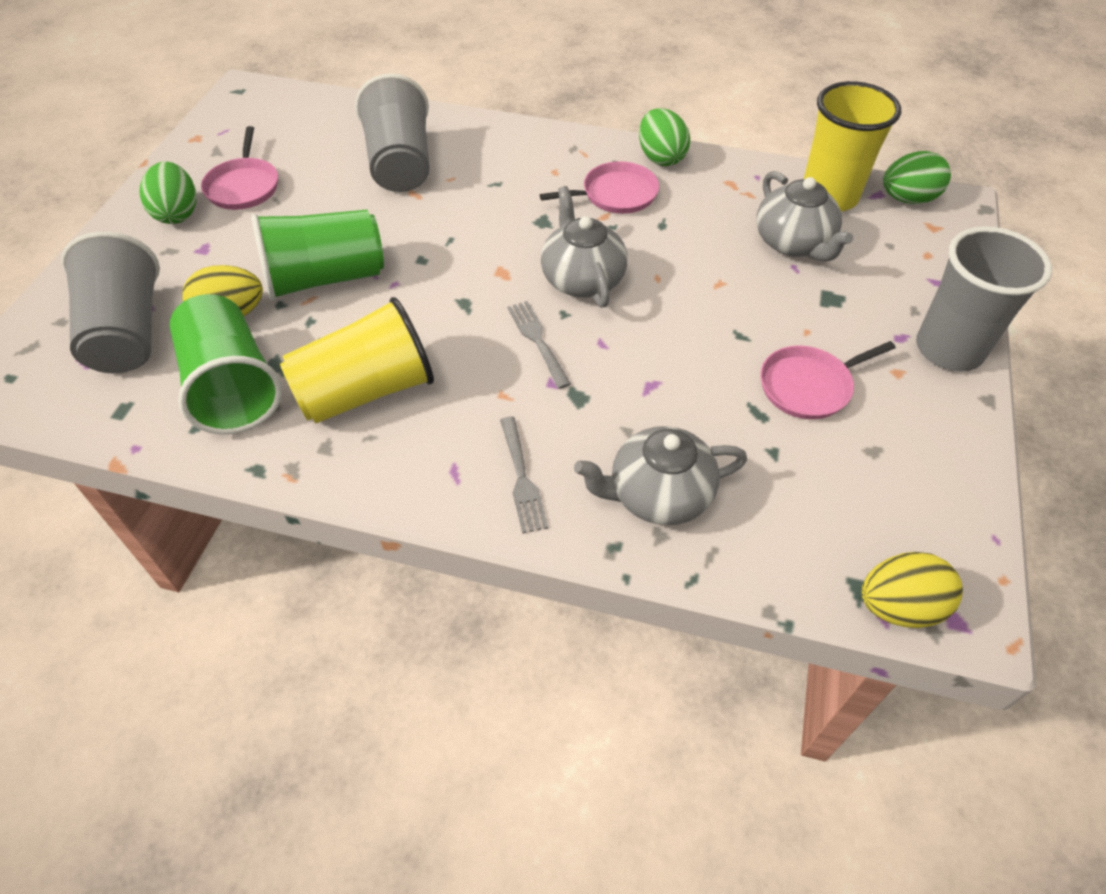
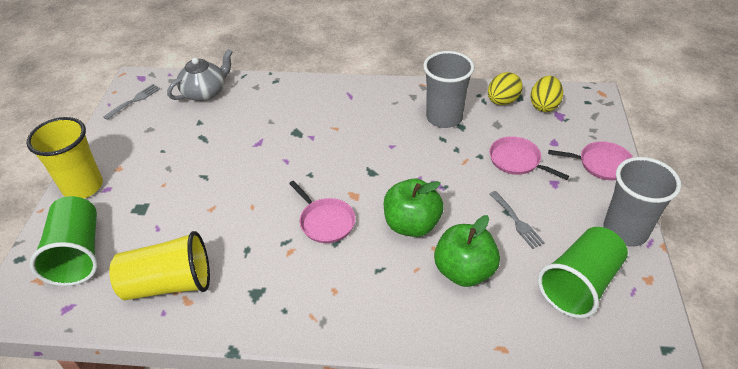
green apple: none = 0 -> [384,178,444,237] [434,215,500,287] = 2
green egg: [140,162,196,224] [639,108,690,166] [883,151,951,204] = 3 -> none = 0
grey cup: [61,232,160,373] [355,74,430,192] [916,226,1052,371] = 3 -> [423,51,475,128] [603,157,681,247] = 2
grey teapot: [541,186,628,307] [574,426,747,525] [756,171,853,262] = 3 -> [167,49,233,101] = 1

